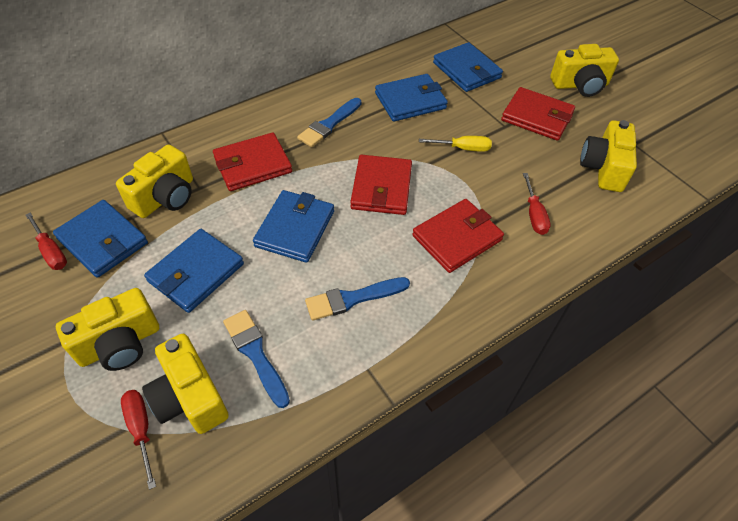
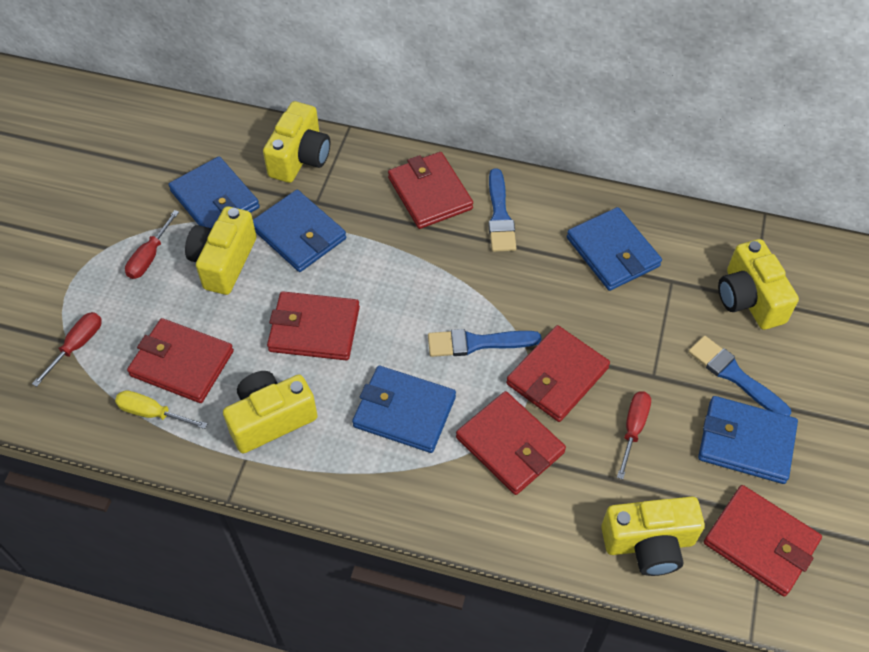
red wallet: [213,132,292,191] [350,155,412,215] [412,199,504,273] [501,87,575,141] = 4 -> [127,318,234,403] [267,291,360,360] [388,152,473,229] [456,391,566,495] [506,325,610,422] [704,485,822,597] = 6

